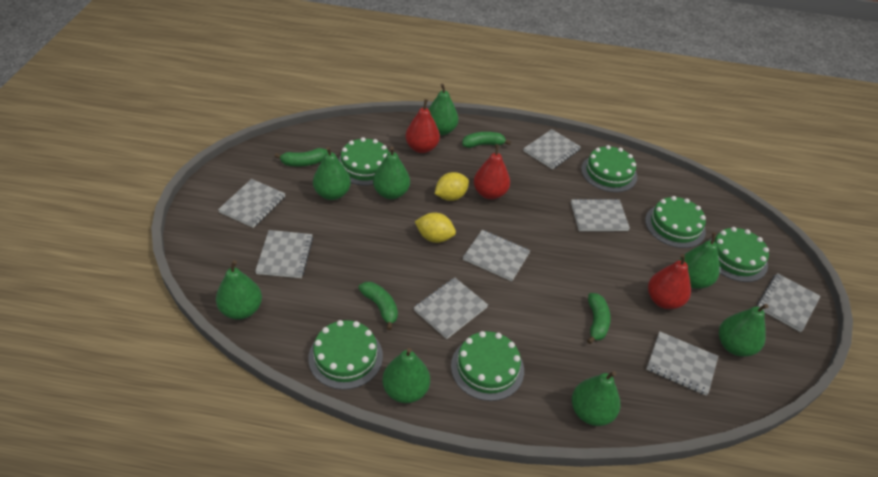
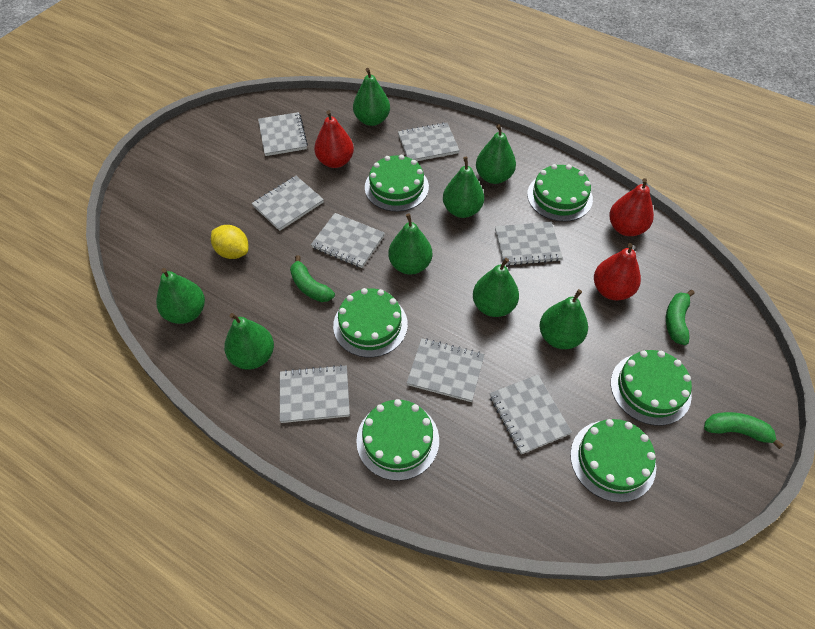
green banana: [275,148,328,167] [358,282,398,330] [462,132,511,148] [587,293,611,344] = 4 -> [290,255,335,302] [666,290,695,345] [704,412,783,449] = 3
yellow lemon: [415,213,456,243] [435,172,469,201] = 2 -> [211,225,248,259] = 1

